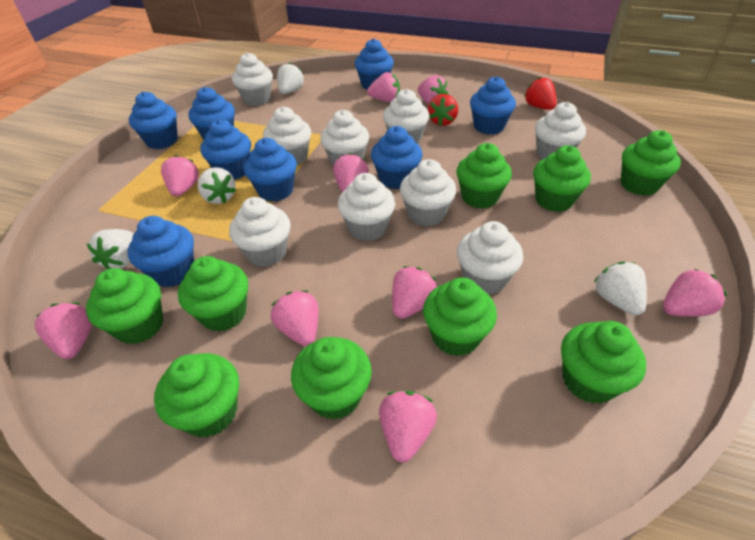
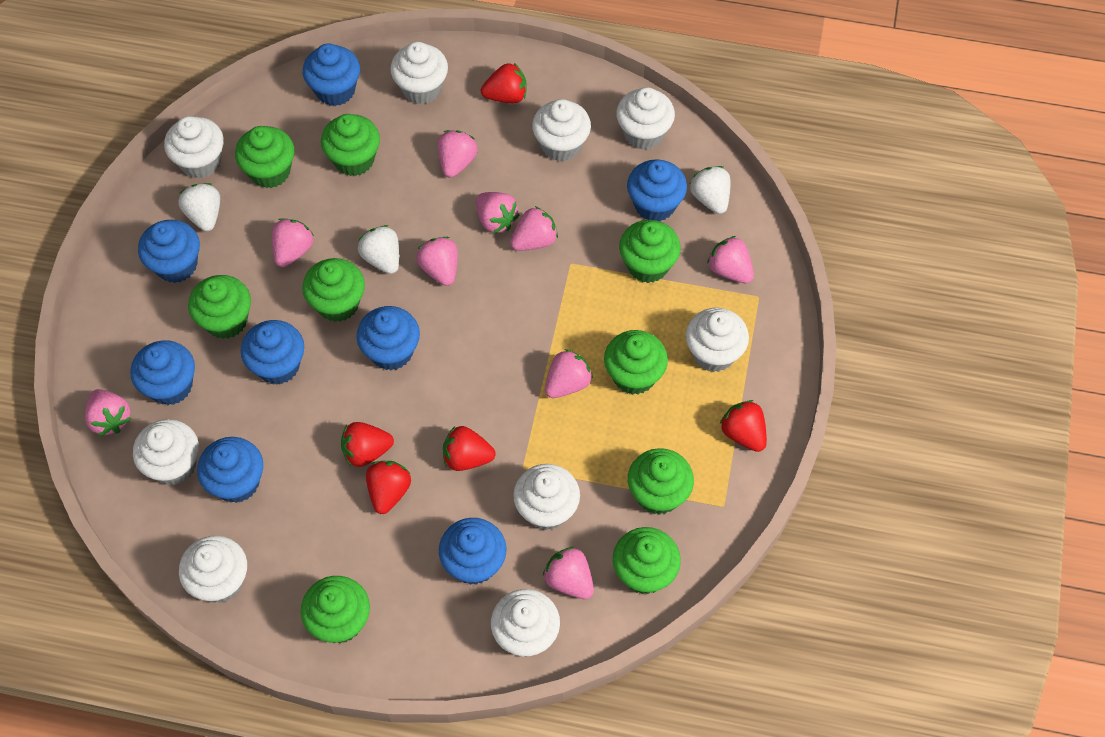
red strawberry: [428,94,458,126] [524,77,557,110] = 2 -> [341,422,394,467] [366,461,411,514] [443,426,496,471] [481,63,526,103] [720,400,767,452] = 5
white strawberry: [87,229,134,269] [198,167,236,204] [277,62,304,94] [593,262,647,315] = 4 -> [178,183,220,231] [358,225,399,274] [690,166,730,214] = 3

